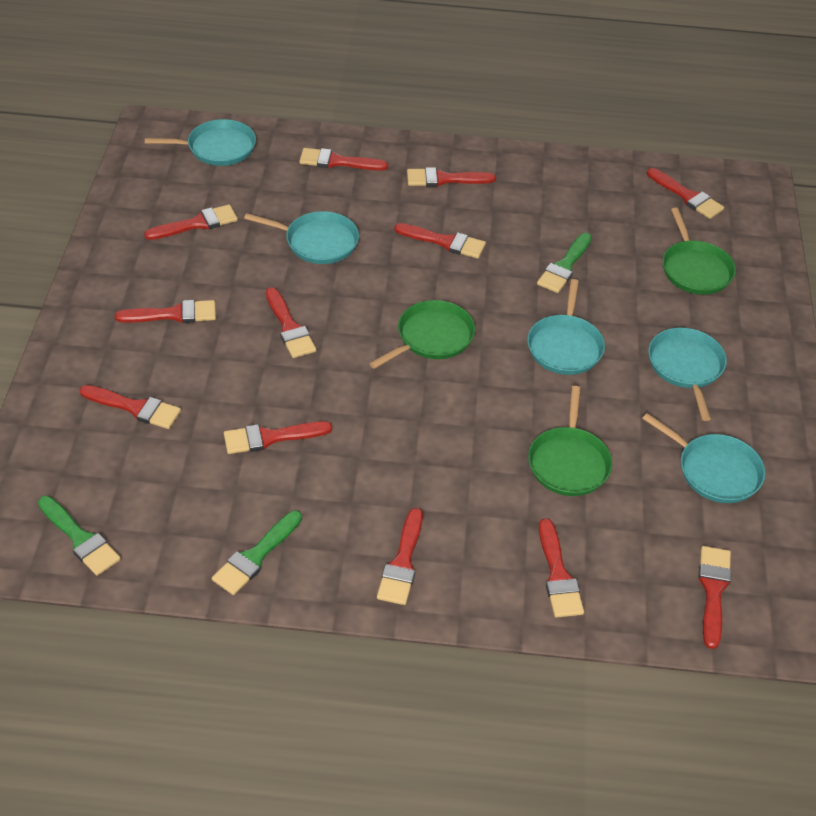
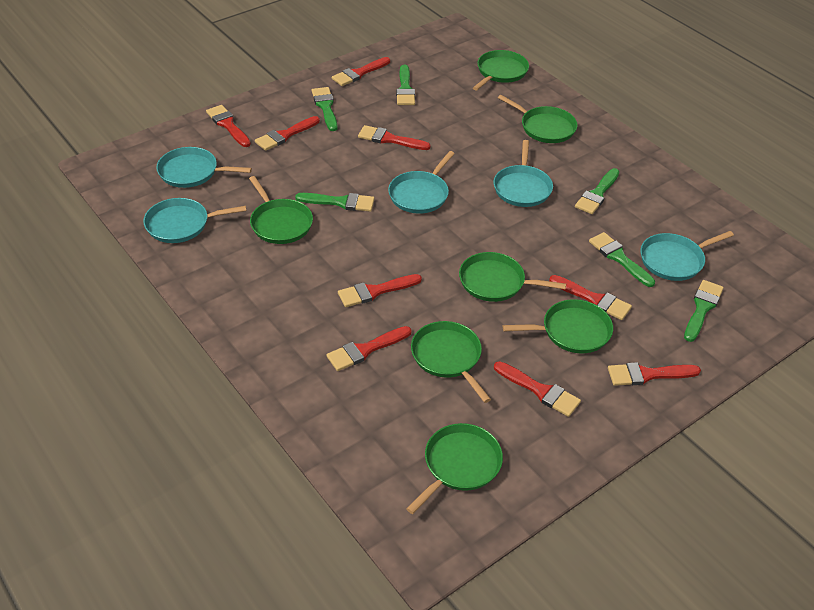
green brush: [38,496,121,576] [212,511,302,595] [537,233,592,293] = 3 -> [295,193,375,212] [312,87,338,131] [396,65,415,105] [575,168,620,214] [589,232,655,287] [684,280,724,342] = 6
green pan: [369,300,475,369] [528,386,612,496] [663,208,736,295] = 3 -> [249,176,313,244] [406,423,503,514] [411,321,491,403] [459,252,566,302] [473,50,529,91] [498,95,578,143] [503,299,613,353] = 7
red brush: [79,385,181,429] [115,300,216,323] [144,204,238,240] [224,421,332,454] [266,287,316,358] [299,148,388,171] [377,508,423,605] [394,223,486,259] [407,167,496,187] [539,518,584,618] [647,168,724,219] [699,546,731,649] = 12 -> [206,105,251,147] [255,116,320,151] [326,326,412,371] [332,57,390,86] [338,274,422,307] [358,125,431,150] [494,361,581,417] [549,275,632,320] [608,362,701,386] = 9

